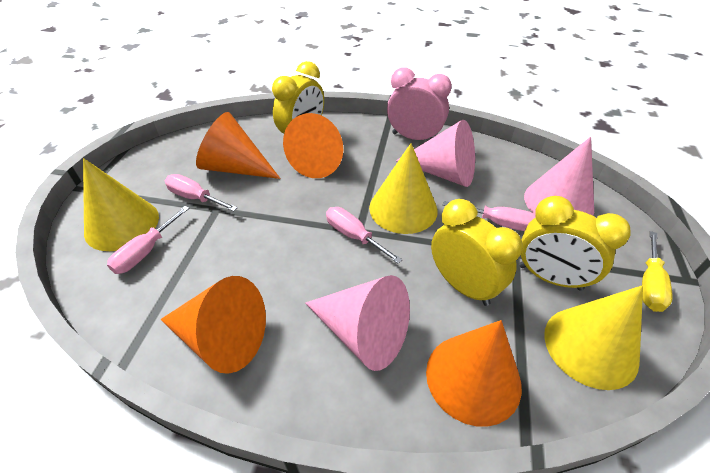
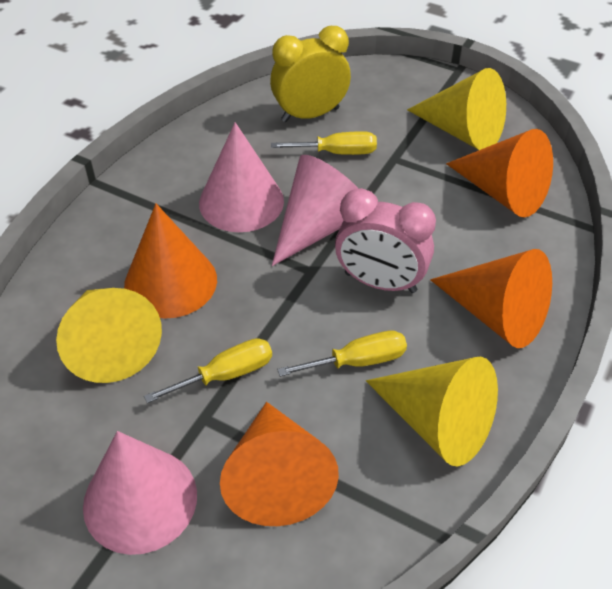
pink screwdriver: [107,206,189,274] [165,174,238,212] [326,207,402,264] [443,201,536,231] = 4 -> none = 0
yellow clock: [272,61,324,134] [431,199,523,306] [519,196,630,291] = 3 -> [270,26,351,122] = 1
yellow screwdriver: [642,231,672,312] = 1 -> [144,338,272,403] [271,131,377,155] [277,330,407,377] = 3

